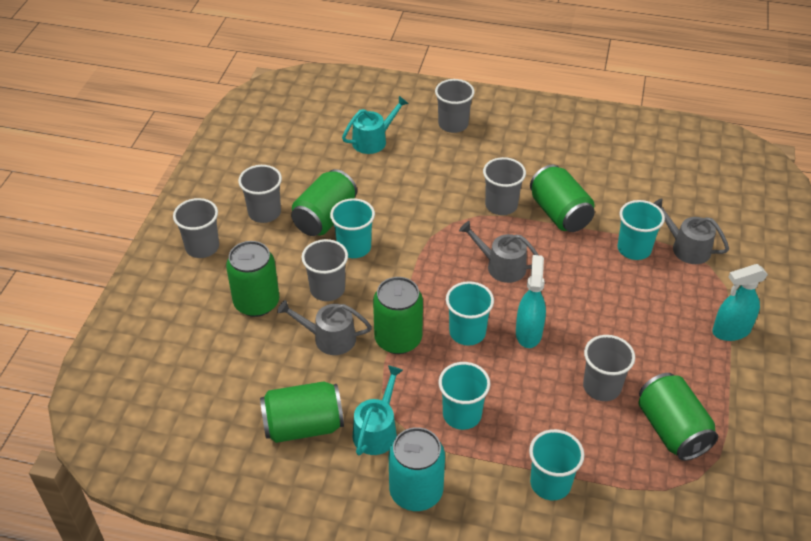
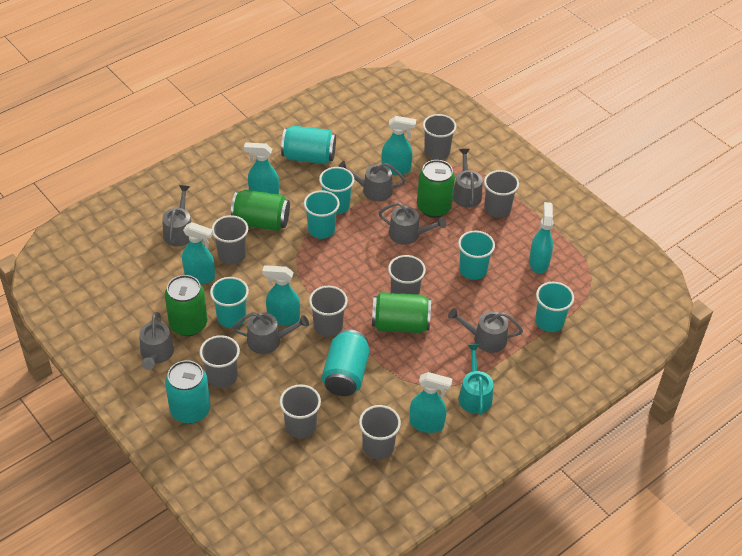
green can: [226,241,279,317] [260,381,344,443] [291,169,357,236] [373,277,423,354] [530,165,595,232] [639,373,718,461] = 6 -> [165,275,207,336] [231,189,290,231] [372,292,431,333] [417,160,455,218] = 4
grey cup: [173,198,219,258] [238,165,282,223] [301,239,348,301] [435,79,475,133] [483,157,526,215] [583,335,635,401] = 6 -> [200,335,240,388] [212,215,248,265] [280,384,321,438] [309,286,348,337] [359,405,401,459] [388,255,426,295] [423,114,456,160] [484,170,519,218] = 8
grey watering can: [277,300,372,355] [459,221,539,283] [654,198,729,264] = 3 -> [139,312,174,370] [162,185,191,247] [232,312,309,354] [338,161,406,202] [379,202,446,245] [448,308,523,353] [453,149,483,208] = 7
turquoise can: [389,427,445,511] = 1 -> [165,360,210,424] [281,126,336,164] [322,329,370,396] = 3
turquoise spray bottle: [516,255,546,348] [712,264,768,341] = 2 -> [182,222,215,284] [244,142,279,194] [262,265,300,325] [381,116,416,175] [409,372,452,433] [529,202,554,274] = 6
turquoise watering can: [342,96,409,154] [352,365,403,455] = 2 -> [459,344,493,415] = 1

